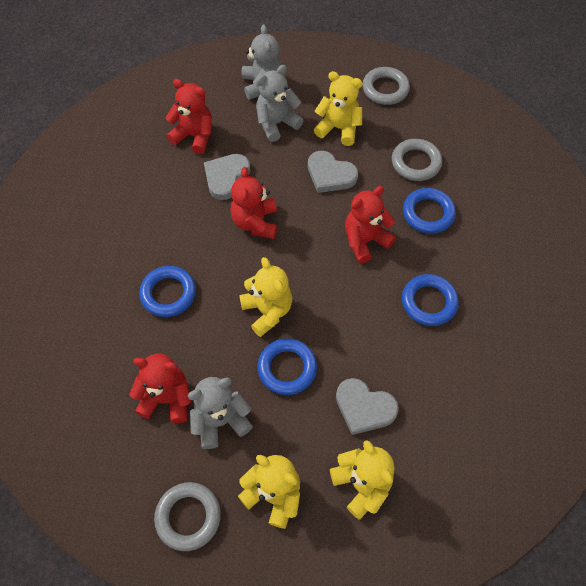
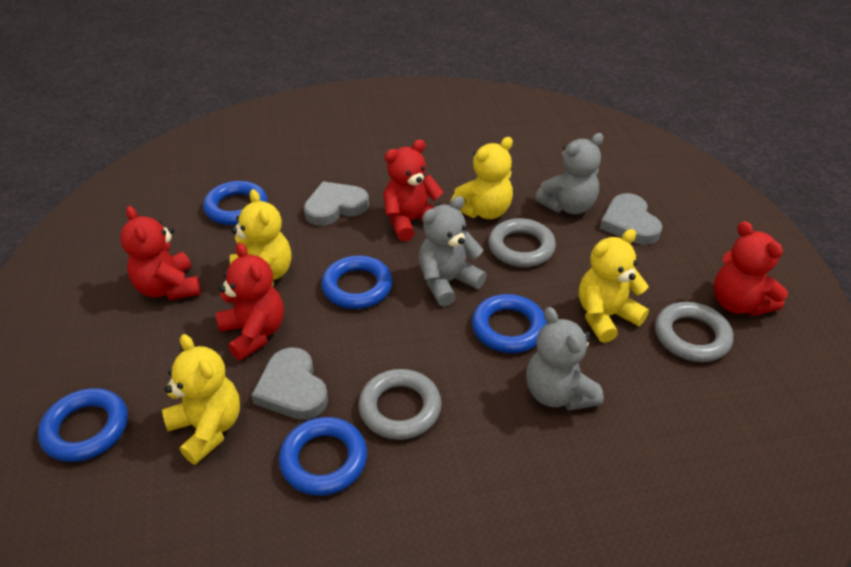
blue ring: [139,266,196,317] [258,338,317,395] [402,274,459,326] [403,188,456,234] = 4 -> [38,388,128,462] [203,181,267,225] [279,417,367,496] [321,255,393,309] [472,294,547,353] = 5

